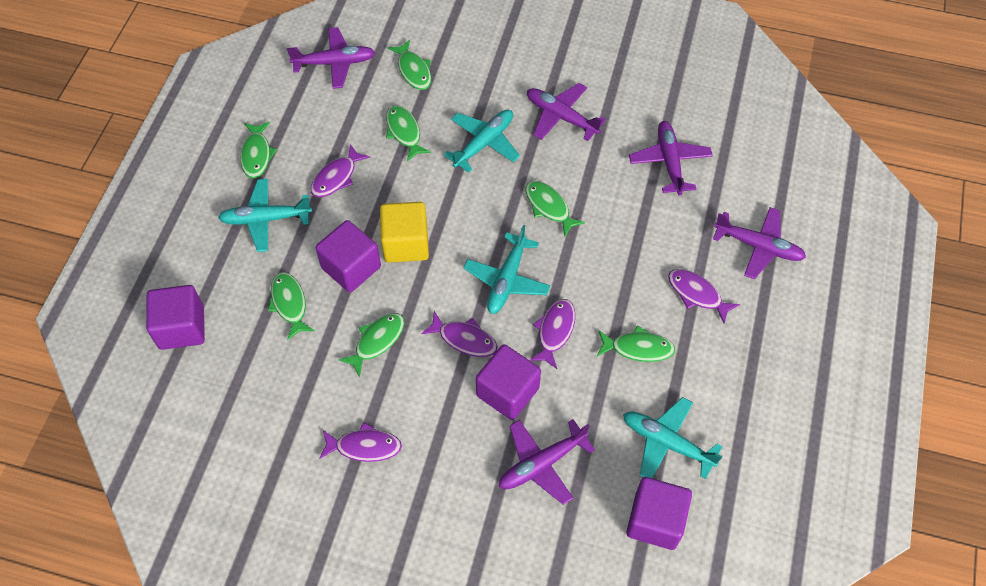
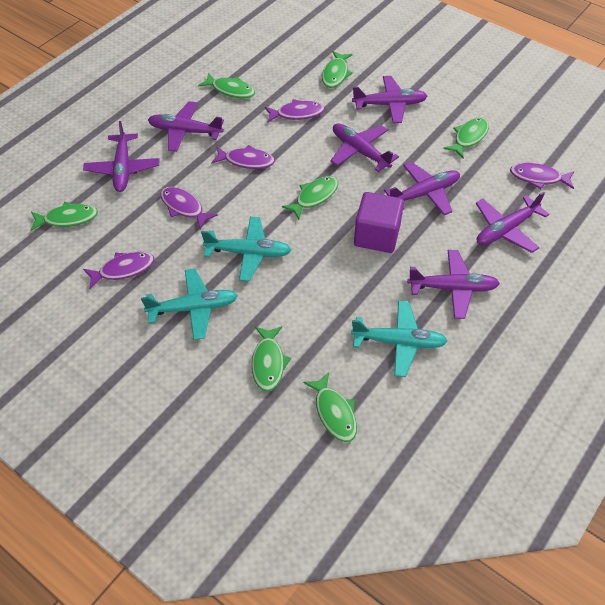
purple cube: [146,285,205,350] [316,220,381,292] [476,344,541,420] [626,477,692,550] = 4 -> [354,192,404,253] = 1
purple plane: [287,27,375,89] [499,419,595,505] [527,83,606,141] [629,121,713,196] [713,207,806,279] = 5 -> [83,121,159,192] [148,101,224,152] [330,123,399,172] [352,76,427,123] [384,161,460,215] [407,250,500,319] [476,191,549,253] = 7
turquoise plane: [218,179,312,252] [444,110,520,173] [463,225,551,314] [623,397,723,479] = 4 -> [141,268,238,340] [201,216,291,281] [351,301,448,377] = 3
yellow cube: [380,202,429,263] = 1 -> none = 0

